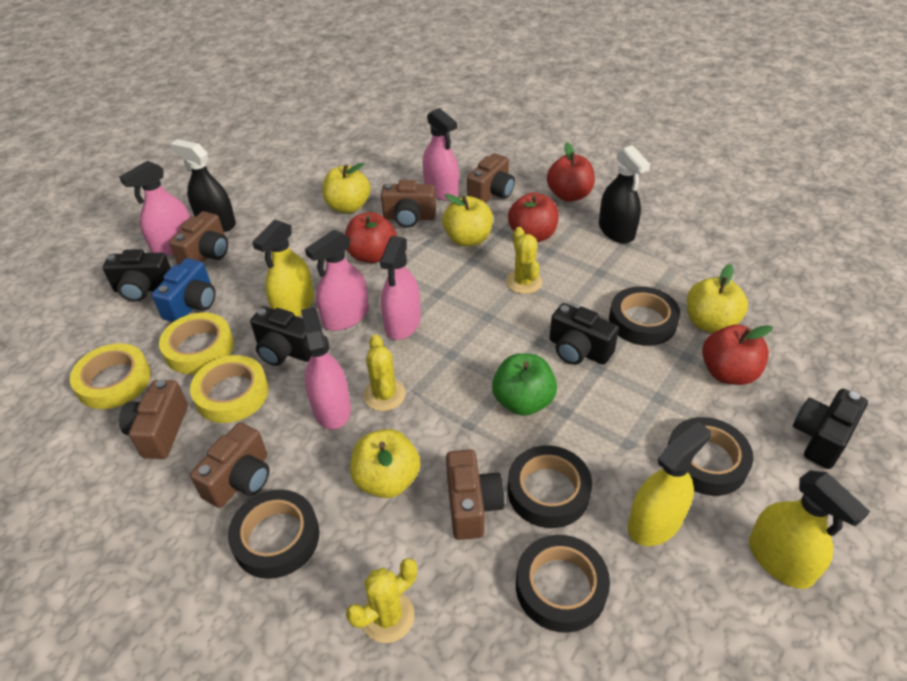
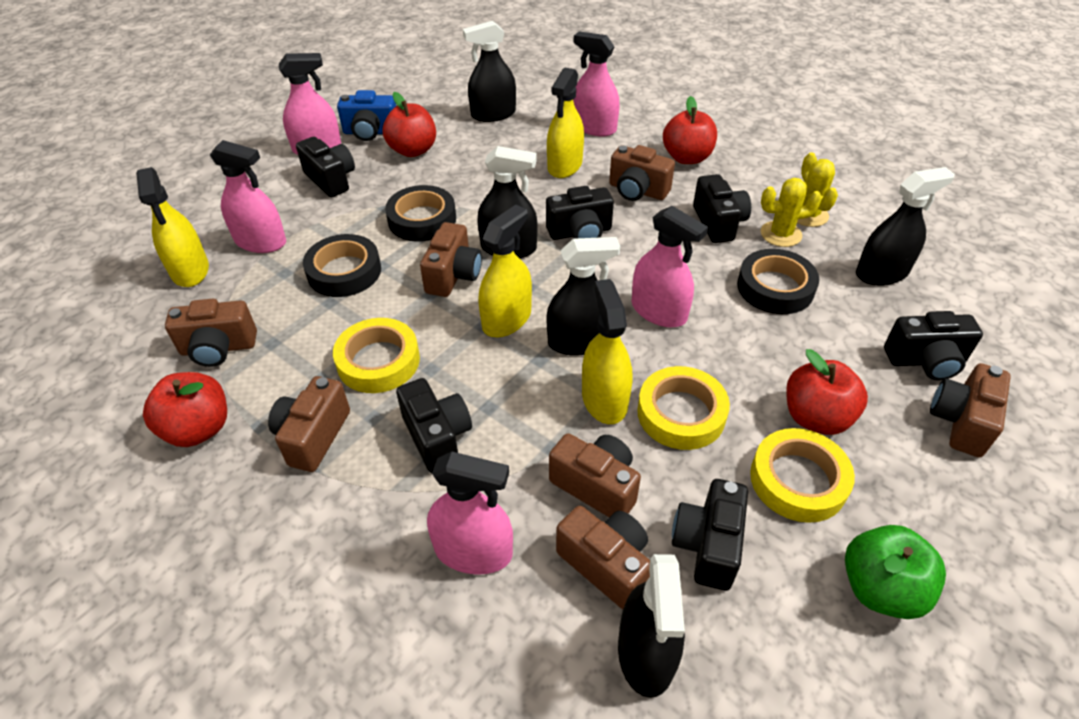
black camera: [103,249,171,302] [250,306,311,366] [549,303,619,365] [793,389,868,469] = 4 -> [296,137,355,197] [396,378,472,473] [546,186,614,240] [672,479,748,591] [693,174,751,243] [884,311,983,380] = 6
black spray bottle: [170,139,236,232] [599,145,650,243] = 2 -> [463,21,516,122] [477,146,537,258] [546,237,620,356] [618,554,685,698] [856,167,955,286] = 5
black tape: [228,489,319,579] [507,446,592,528] [516,535,610,633] [609,286,681,346] [667,417,754,496] = 5 -> [303,234,381,297] [385,185,456,242] [737,249,819,314] = 3
brown camera: [119,379,188,459] [169,211,228,265] [190,422,270,508] [381,180,436,228] [446,449,505,540] [467,153,515,203] = 6 -> [165,299,257,367] [268,376,350,472] [420,222,482,297] [549,433,641,517] [556,506,650,609] [609,145,675,201] [930,363,1011,457] = 7
yellow apple: [322,163,371,213] [350,429,421,498] [442,194,493,246] [687,264,748,333] = 4 -> none = 0
yellow cactus: [346,558,417,643] [363,334,406,411] [506,227,543,294] = 3 -> [761,178,822,247] [797,152,838,227] = 2
yellow spray bottle: [252,219,314,317] [628,422,711,546] [749,470,870,589] = 3 -> [136,167,209,287] [478,205,532,337] [547,68,584,178] [582,279,632,424] = 4

